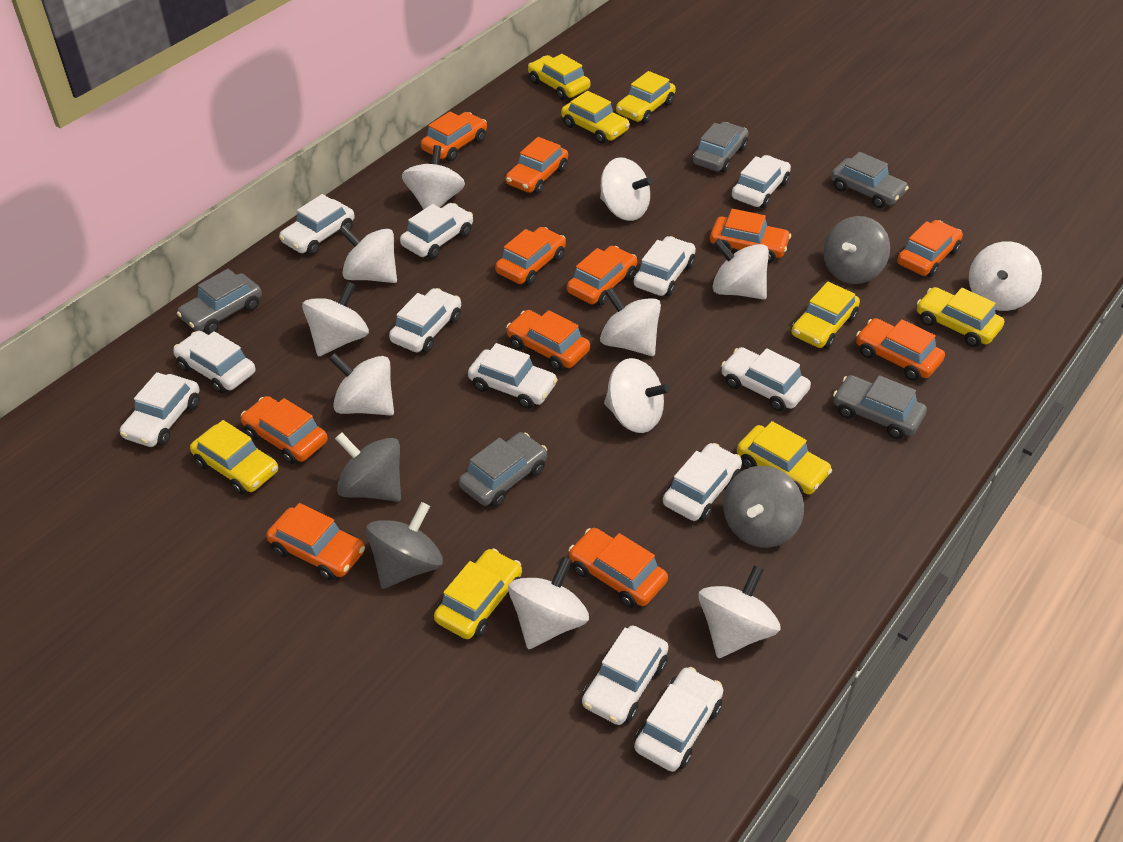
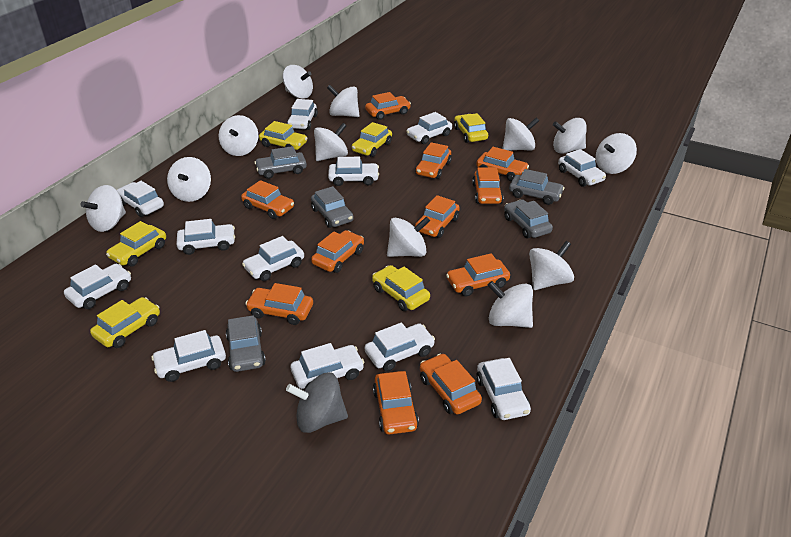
grey spinning top: [335,432,401,502] [366,502,443,589] [723,466,804,548] [823,216,890,284] = 4 -> [286,372,348,433] = 1
white spinning top: [302,281,369,357] [329,353,394,415] [338,225,397,283] [402,145,465,209] [508,556,589,649] [600,157,653,221] [600,288,661,356] [604,358,671,433] [698,565,781,658] [713,238,769,300] [969,241,1042,311] = 11 -> [80,185,126,232] [167,157,211,202] [219,115,258,156] [283,65,313,99] [314,123,348,161] [327,85,359,117] [387,217,430,257] [487,281,533,328] [502,117,539,151] [529,241,574,290] [553,118,587,154] [596,133,637,174] = 12
yellow car: [190,420,278,495] [434,549,522,639] [528,54,590,100] [561,91,630,143] [616,71,676,124] [737,421,832,495] [791,282,860,349] [917,287,1004,347] = 8 -> [90,297,160,348] [106,221,166,266] [259,121,307,150] [352,122,392,157] [372,265,430,311] [454,113,488,143] = 6

